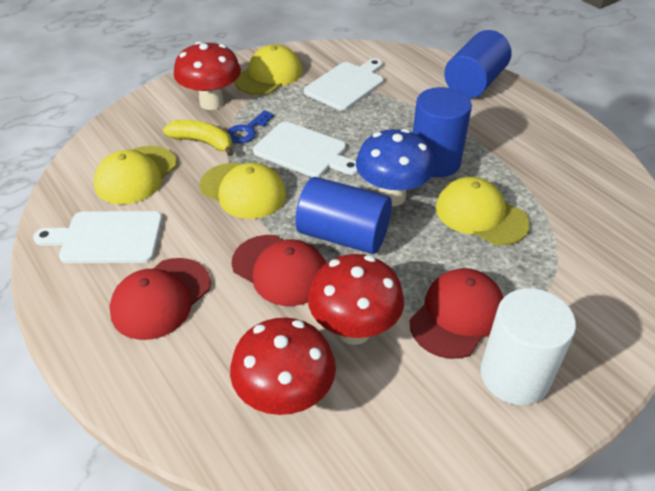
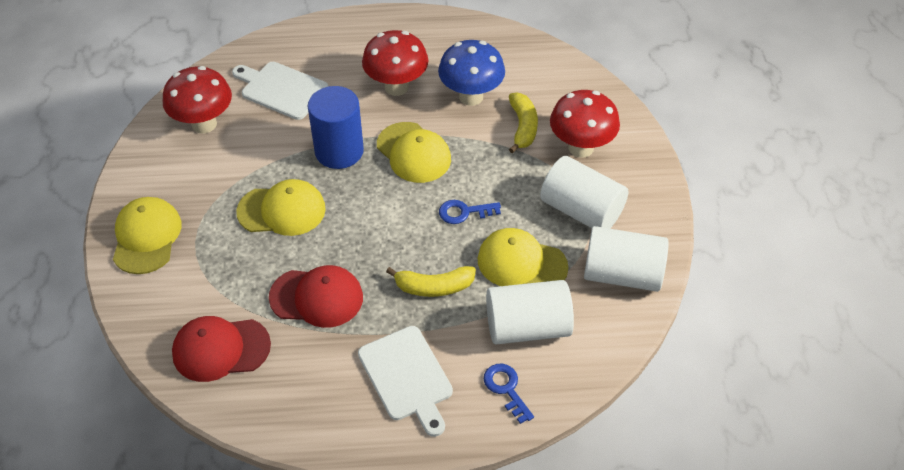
blue cylinder: [295,177,392,254] [413,87,472,177] [444,30,511,98] = 3 -> [308,86,364,169] = 1
blue key: [227,110,274,143] = 1 -> [439,200,501,224] [484,364,534,424] = 2
red cap: [109,258,211,340] [231,235,326,306] [410,268,504,359] = 3 -> [172,316,271,382] [269,265,363,328] = 2
white cutting board: [33,211,163,263] [253,121,358,177] [304,58,384,111] = 3 -> [232,62,328,120] [358,326,453,437] = 2
white cylinder: [480,288,576,405] = 1 -> [486,280,574,344] [540,156,628,229] [584,226,669,292] = 3
yellow banana: [163,120,234,156] = 1 -> [386,266,476,297] [509,93,538,153] = 2

